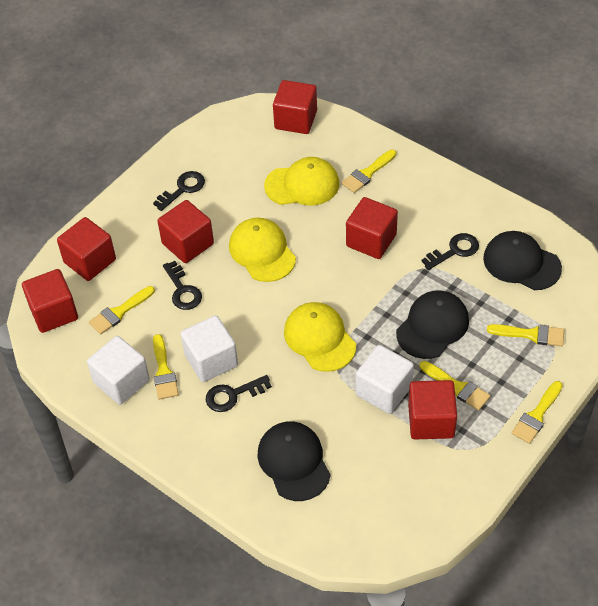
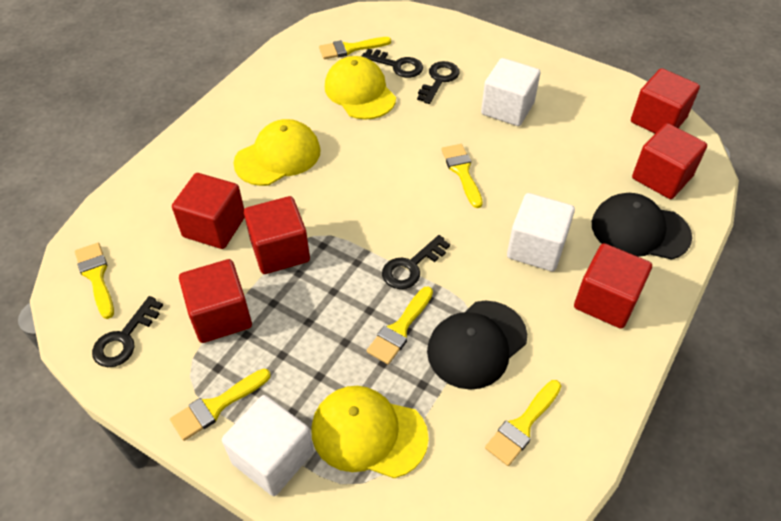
black cap: [258,421,331,501] [396,291,469,359] [483,231,562,290] = 3 -> [427,301,527,390] [592,193,692,260] = 2

